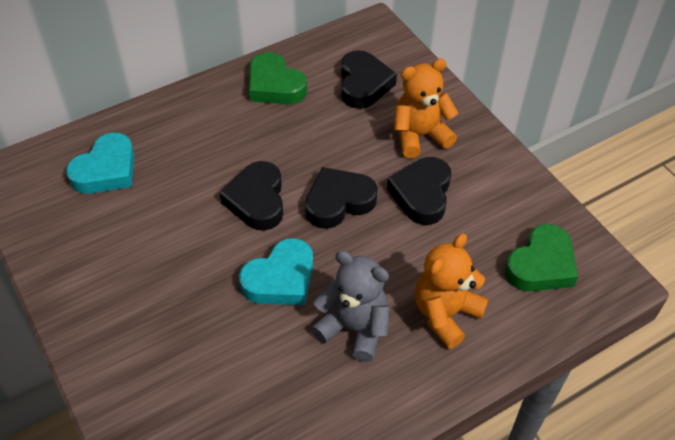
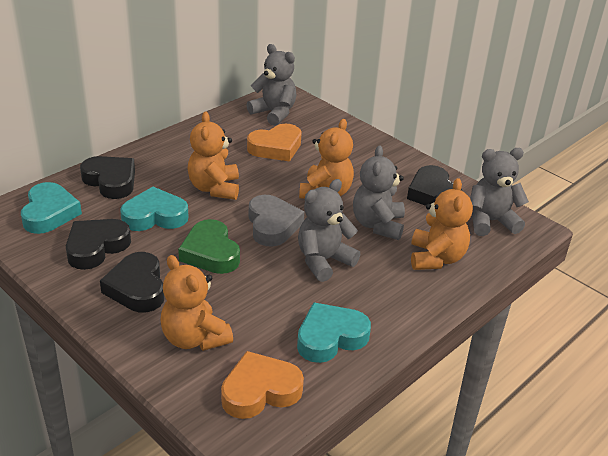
green heart: [249,52,307,105] [505,224,578,291] = 2 -> [178,219,240,274] = 1
grey heart: none = 0 -> [249,195,304,246] = 1
grey teddy bear: [311,251,390,362] = 1 -> [247,44,296,126] [298,179,361,282] [353,146,405,240] [470,148,529,236] = 4
orange heart: none = 0 -> [221,351,304,419] [247,124,302,161] = 2
orange teddy bear: [394,59,458,158] [415,233,489,349] = 2 -> [160,255,233,351] [188,112,239,200] [299,119,354,199] [411,178,473,270] = 4
turquoise heart: [66,133,135,194] [239,238,313,305] = 2 -> [21,182,82,234] [120,187,189,231] [297,302,371,363] = 3

